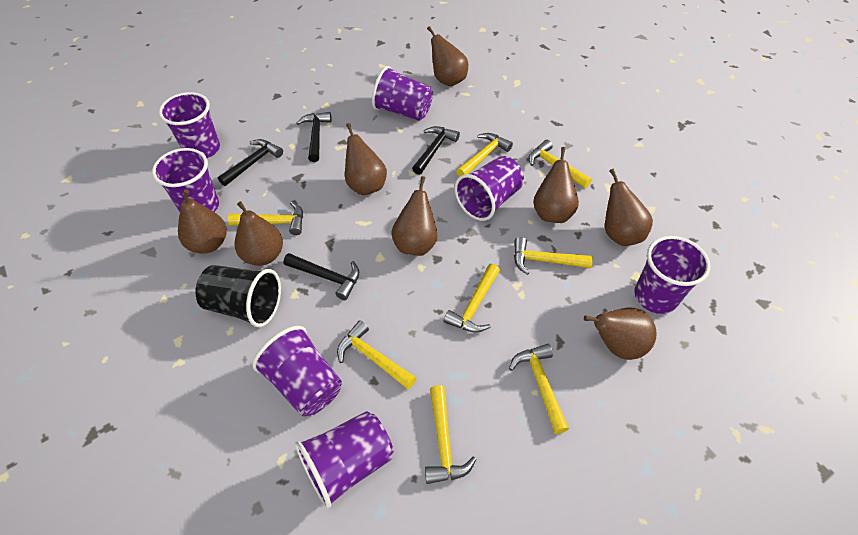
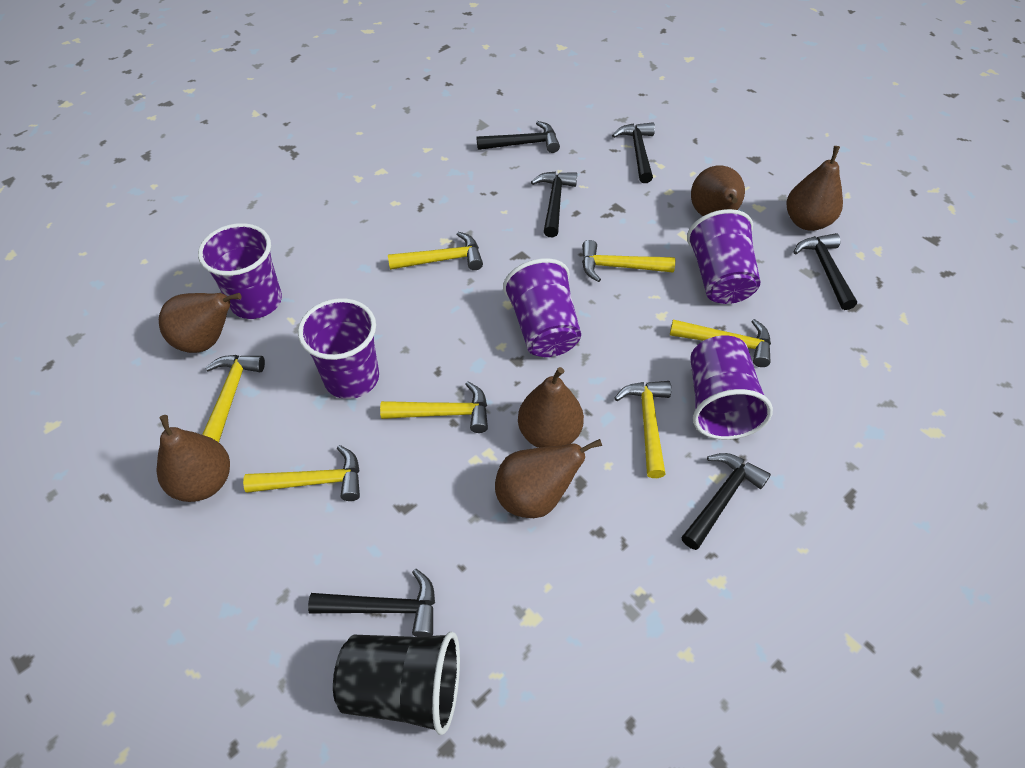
black hammer: [218,139,283,186] [283,253,359,300] [296,112,332,162] [412,126,460,175] = 4 -> [308,569,435,637] [477,121,560,153] [531,171,577,237] [612,122,655,183] [682,453,771,550] [794,233,857,310] = 6
brown pear: [178,189,227,254] [235,201,283,266] [345,123,387,195] [391,176,438,256] [427,26,468,86] [533,147,579,223] [584,308,656,360] [605,169,653,246] = 8 -> [156,415,230,502] [159,293,241,353] [495,439,602,518] [518,367,584,448] [691,166,745,216] [786,146,843,231] = 6
purple cup: [152,148,219,212] [159,92,220,158] [253,326,342,416] [295,411,393,508] [372,66,433,121] [455,156,524,221] [634,236,710,314] = 7 -> [198,223,282,319] [298,298,379,399] [503,258,581,357] [687,209,760,304] [690,335,773,440] = 5
yellow hammer: [228,202,303,235] [337,320,416,389] [425,385,477,484] [444,264,500,333] [456,133,513,176] [509,344,569,434] [514,237,593,275] [529,140,592,188] = 8 -> [202,355,265,442] [243,445,360,501] [380,381,488,433] [388,232,483,270] [582,240,675,282] [615,381,671,478] [670,319,771,367] = 7

